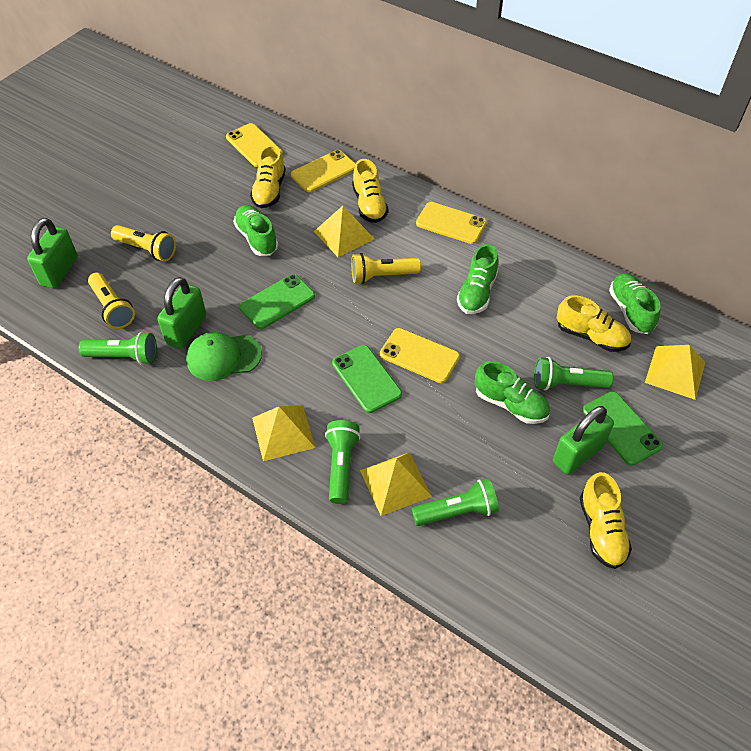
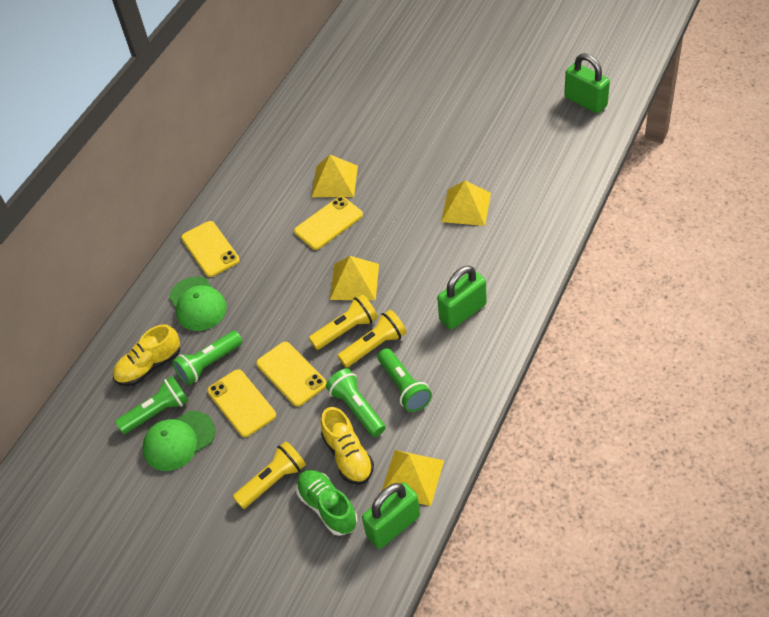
green cap: [186,332,262,381] = 1 -> [142,411,215,471] [169,276,227,331] = 2
green phone: [239,274,315,329] [332,345,402,413] [582,391,663,466] = 3 -> none = 0
green shoe: [233,205,278,256] [457,244,499,314] [475,361,550,424] [609,273,661,334] = 4 -> [296,470,357,536] = 1
yellow shoe: [250,145,286,208] [352,159,388,223] [557,295,631,352] [579,472,632,569] = 4 -> [113,324,180,386] [321,407,374,485] = 2

